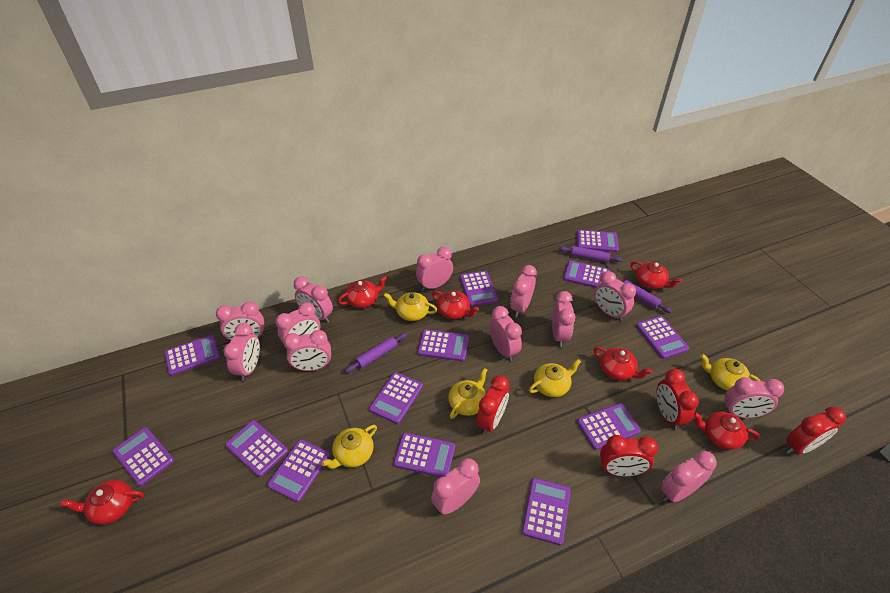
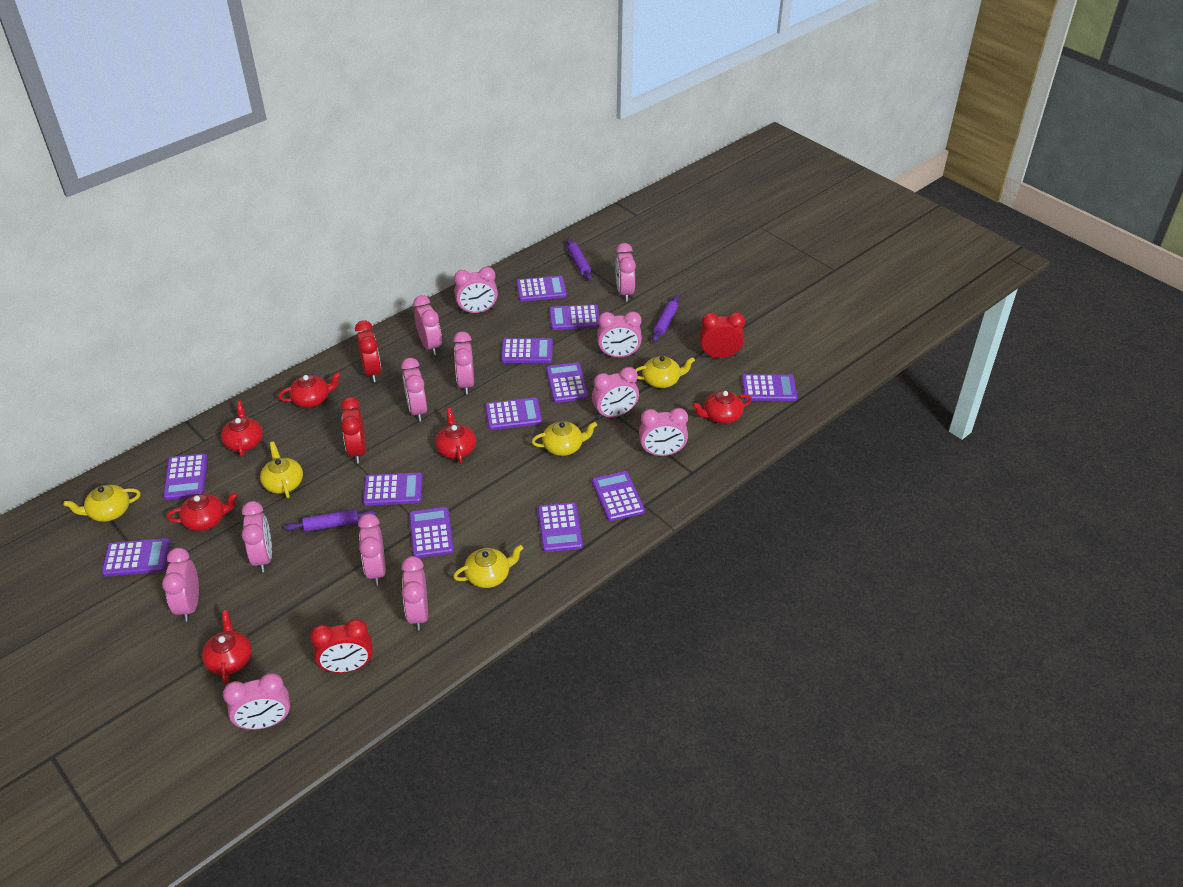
purple calculator: [112,427,174,486] [164,335,220,376] [225,420,288,477] [267,439,330,502] [369,372,423,424] [393,433,455,477] [418,329,469,361] [460,271,498,307] [522,478,571,545] [564,260,610,288] [577,230,619,252] [577,403,641,450] [636,316,689,359] = 13 -> [102,538,170,577] [163,453,208,500] [363,473,423,506] [409,507,454,558] [485,397,542,430] [501,338,553,363] [516,276,567,302] [538,502,583,552] [546,362,588,403] [549,304,599,330] [592,471,645,521] [741,374,797,401] = 12

